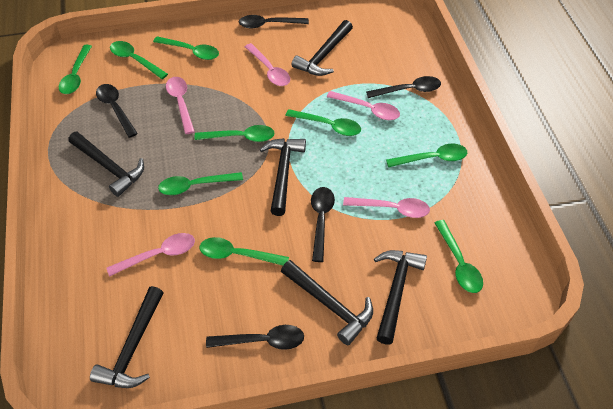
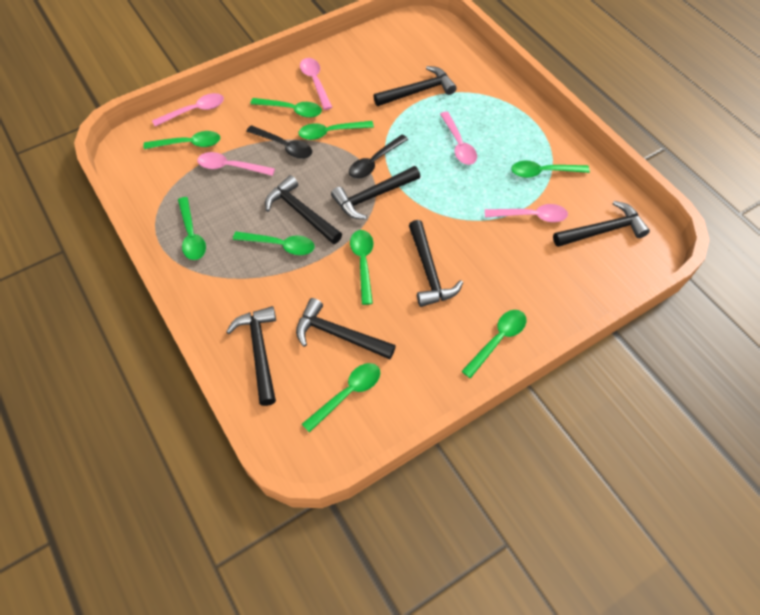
black hammer: [68,132,144,197] [90,286,164,388] [260,138,306,216] [281,260,373,345] [292,20,353,76] [374,250,427,345] = 6 -> [226,306,276,406] [265,175,342,244] [296,298,396,359] [331,166,420,219] [374,66,457,106] [409,220,463,307] [553,201,650,247] = 7
black spoon: [96,84,138,138] [206,325,304,350] [239,15,309,28] [311,187,335,262] [366,76,441,98] = 5 -> [246,125,312,159] [349,135,408,179] = 2

